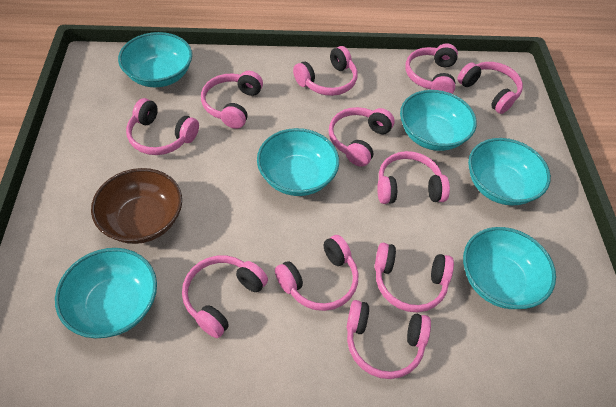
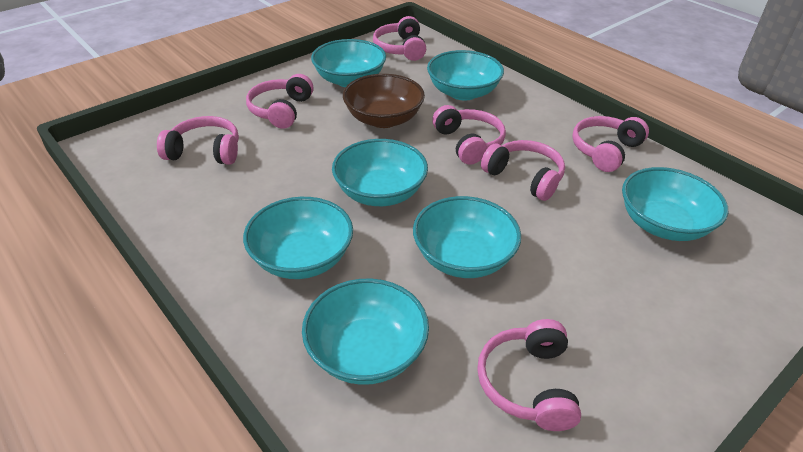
pink headphones: [126,98,199,155] [182,256,268,338] [201,71,263,129] [275,235,358,311] [293,46,357,96] [329,107,395,167] [347,300,431,379] [375,243,454,312] [377,151,450,204] [405,43,458,94] [457,62,523,114] = 11 -> [157,116,239,165] [246,74,314,129] [373,16,426,61] [432,105,506,165] [477,319,581,431] [481,140,565,201] [572,116,649,172] = 7
turquoise bowl: [55,248,157,338] [118,32,192,87] [257,128,339,196] [400,90,477,151] [463,227,556,309] [468,138,551,205] = 6 -> [243,197,353,279] [302,278,429,385] [311,39,386,87] [332,139,428,206] [413,196,521,278] [427,50,504,101] [622,167,728,241] = 7

